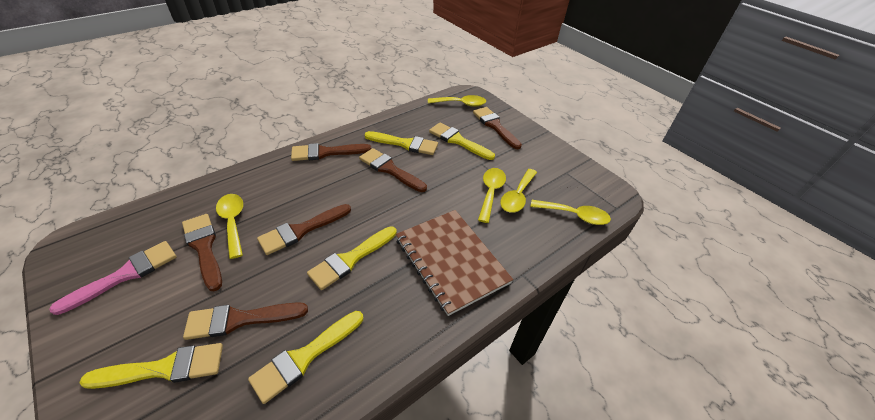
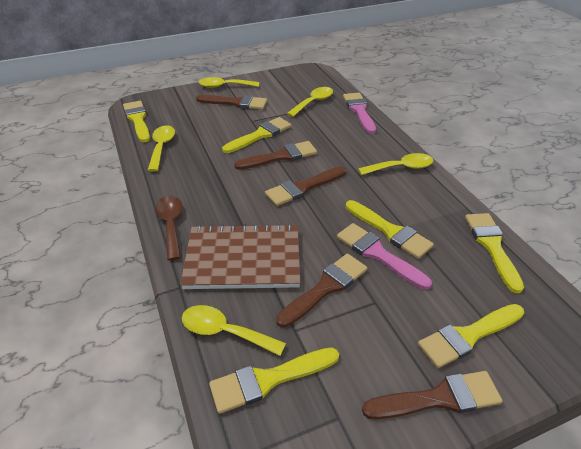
brown brush: [182,214,222,291] [183,302,308,340] [257,204,351,255] [291,143,371,161] [359,148,427,192] [473,107,522,149] = 6 -> [196,95,267,110] [234,141,317,170] [265,166,346,206] [276,253,367,328] [362,371,502,419] = 5
brown spoon: none = 0 -> [155,196,182,260] = 1
pink brush: [49,241,176,315] = 1 -> [337,223,432,290] [343,93,376,134] = 2
yellow brush: [79,343,223,389] [248,311,363,404] [307,226,397,290] [364,131,438,155] [429,122,495,160] = 5 -> [123,101,150,142] [209,347,339,414] [222,117,292,153] [346,200,434,259] [418,304,524,368] [465,213,524,293] = 6

